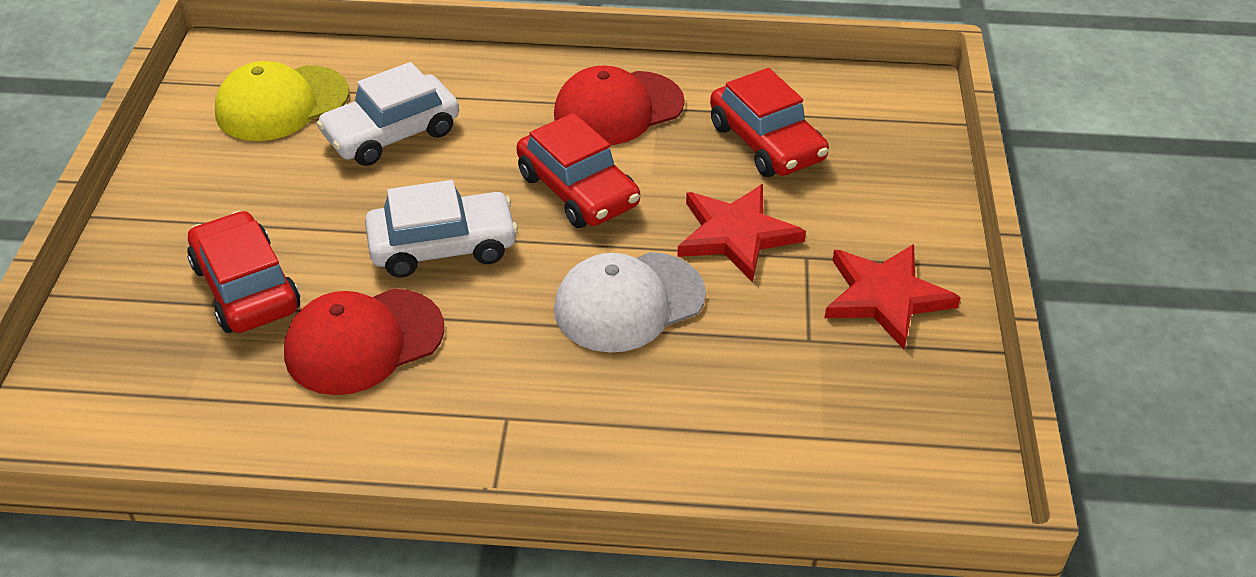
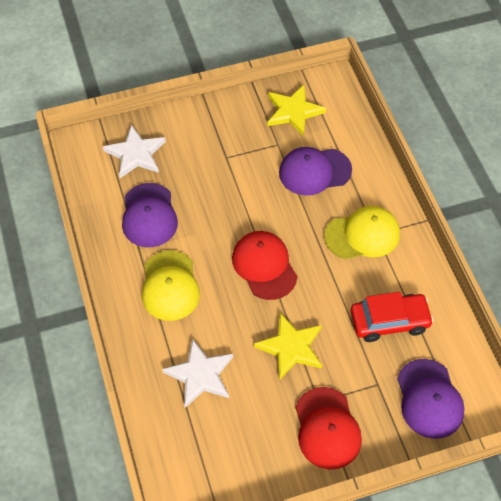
purple cap: none = 0 -> [122,183,178,247] [279,147,352,196] [397,359,464,439] = 3
red car: [187,211,300,333] [516,113,640,228] [710,68,829,177] = 3 -> [351,292,434,342] = 1
red star: [677,184,806,282] [824,244,961,349] = 2 -> none = 0
white cap: [554,252,706,353] = 1 -> none = 0
white car: [317,62,459,166] [365,180,518,277] = 2 -> none = 0
white star: none = 0 -> [103,125,166,178] [162,338,233,408] = 2
yellow cap: [215,61,349,141] = 1 -> [142,250,200,321] [324,206,400,259] = 2
yellow star: none = 0 -> [254,313,322,380] [267,85,326,136] = 2

